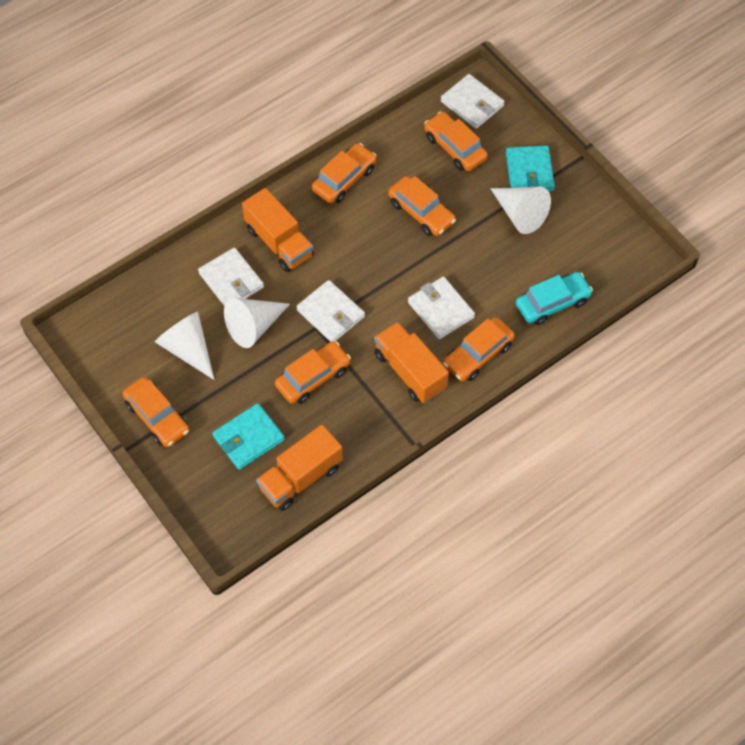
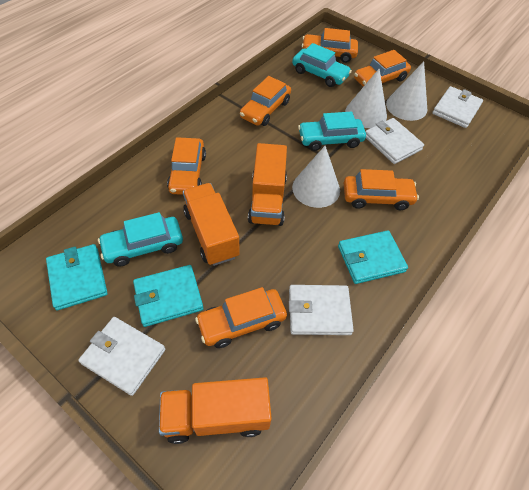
turquoise car: [516,272,593,325] = 1 -> [98,212,183,267] [292,43,352,87] [298,112,366,151] = 3
turquoise wallet: [212,403,285,470] [506,145,555,192] = 2 -> [46,244,107,310] [133,265,204,327] [338,230,408,284] = 3

